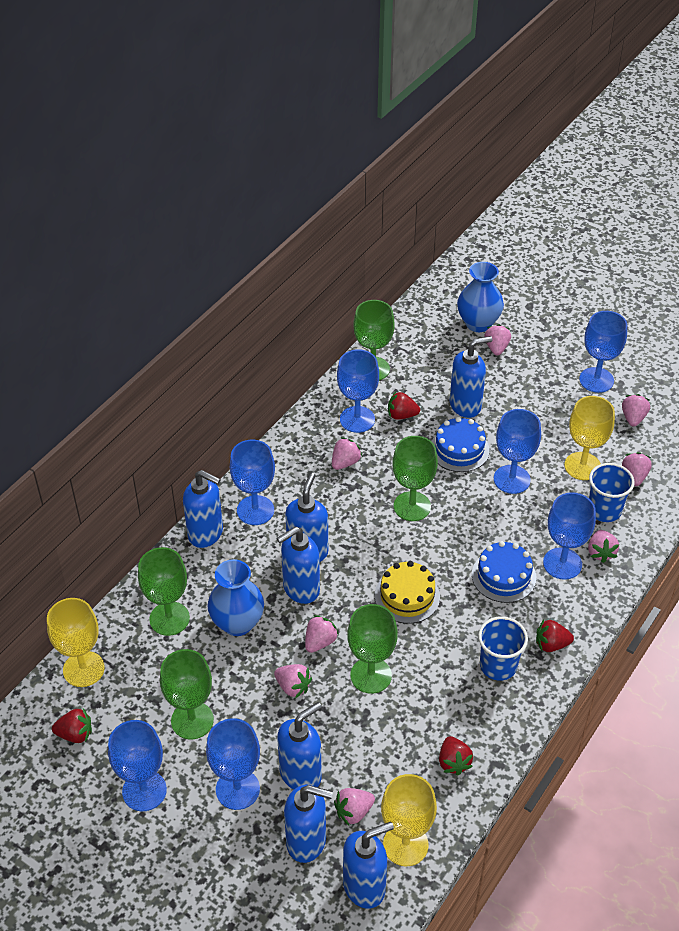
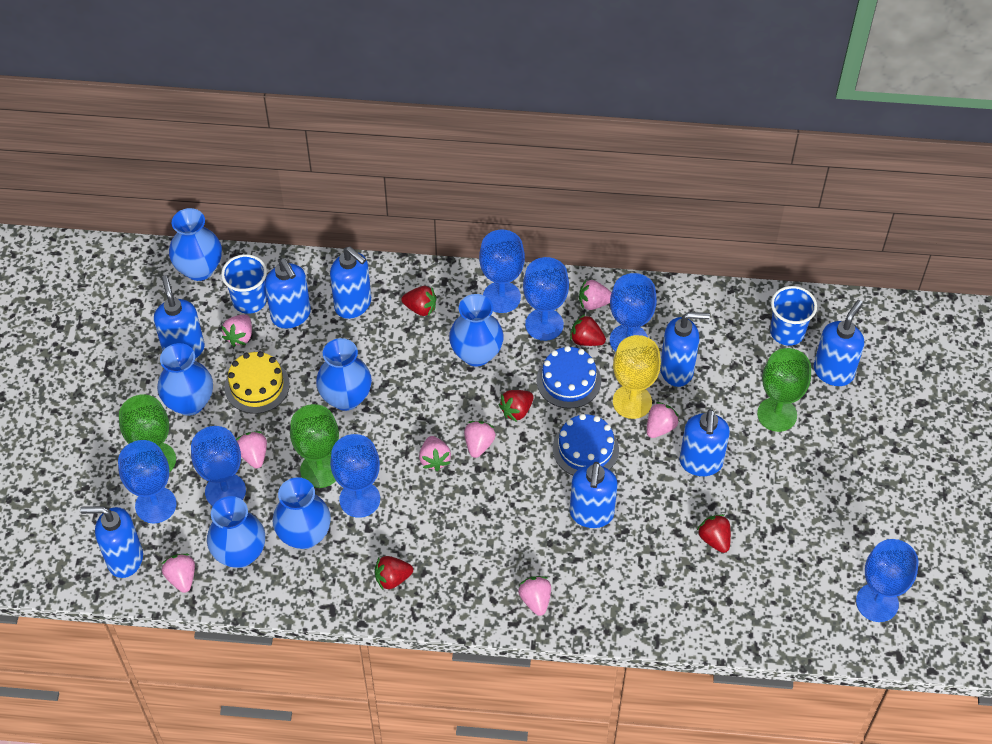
blue soap dispenser: [183,470,223,548] [277,527,320,604] [277,702,322,790] [284,785,333,863] [285,472,328,562] [343,822,394,909] [450,336,492,418] = 7 -> [80,506,143,578] [154,275,205,359] [265,258,311,328] [330,247,371,319] [570,462,618,528] [660,312,710,387] [679,409,730,476] [814,300,864,386] = 8
blue vase: [207,559,264,636] [457,262,504,332] = 2 -> [157,343,213,416] [169,208,222,281] [207,496,265,568] [272,477,331,549] [316,338,372,411] [449,294,504,366] = 6
green goblet: [138,547,190,636] [160,649,214,740] [347,604,398,694] [353,300,395,381] [392,436,438,521] = 5 -> [119,394,176,472] [290,404,339,488] [757,348,811,432] = 3
red strawberry: [52,709,92,743] [388,392,420,420] [439,736,473,775] [536,620,574,652] = 4 -> [375,556,413,590] [401,286,437,316] [498,390,533,422] [570,314,606,346] [697,514,731,553] = 5
yellow goblet: [47,598,105,687] [381,774,437,866] [564,396,615,480] = 3 -> [613,335,661,419] = 1

